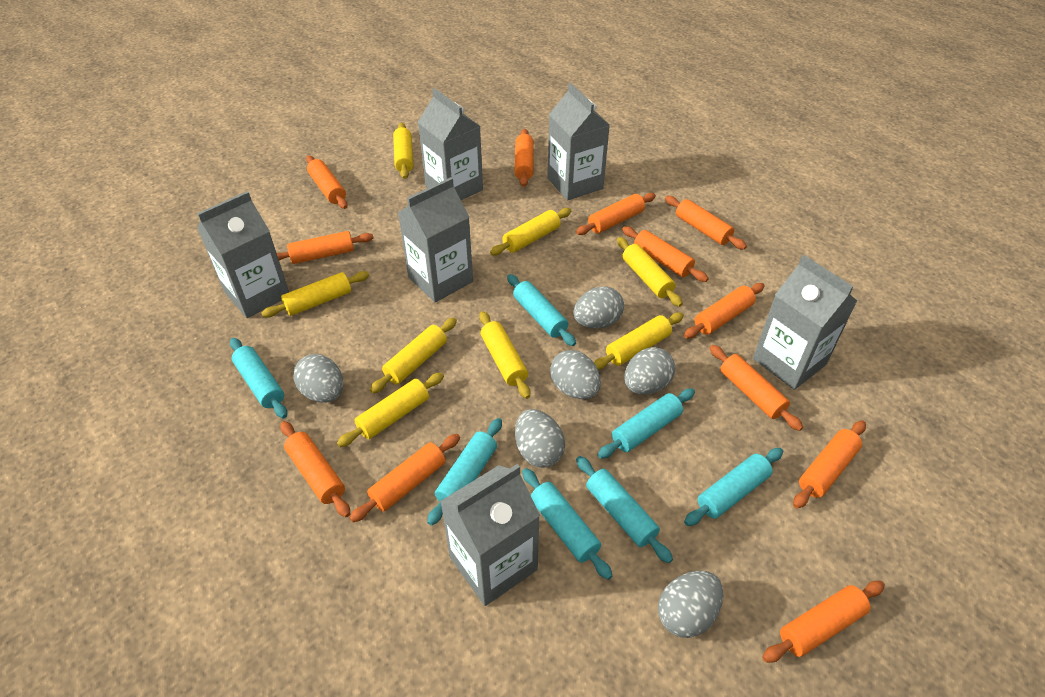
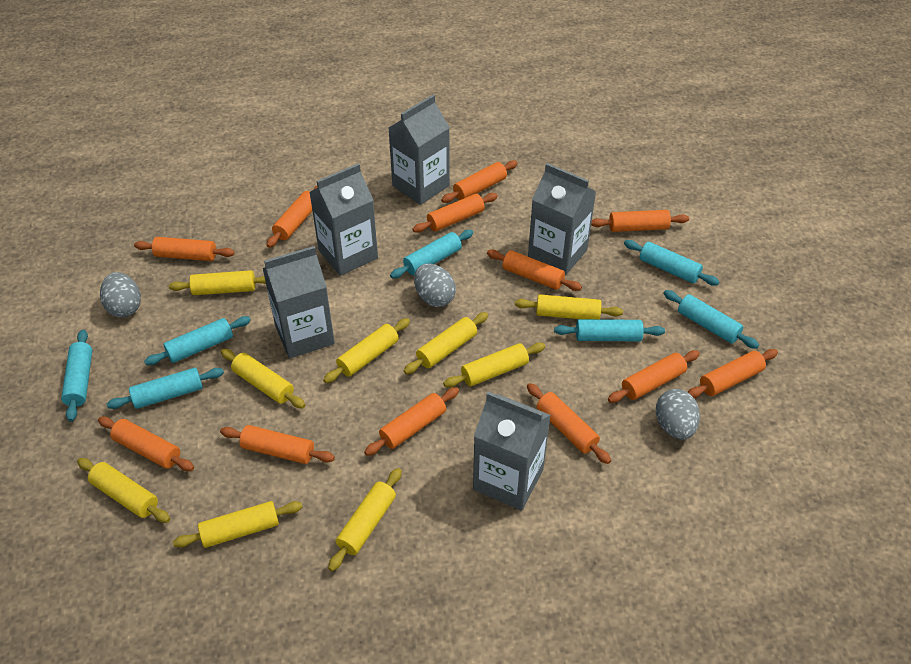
grey carton: [197,191,289,318] [398,177,473,302] [418,88,483,200] [440,464,540,606] [547,83,610,200] [753,255,857,390] = 6 -> [263,246,335,358] [309,163,378,276] [389,95,450,205] [473,392,551,510] [528,163,596,275] = 5
grey egg: [294,354,343,403] [515,409,565,468] [550,350,601,399] [573,286,624,328] [624,347,675,395] [658,571,723,638] = 6 -> [100,272,141,317] [414,264,456,307] [656,389,700,440] = 3
yellow rolling pin: [261,271,369,318] [337,373,444,447] [370,318,457,394] [393,123,413,179] [479,311,530,399] [490,208,571,255] [594,312,684,370] [617,237,683,307] = 8 -> [77,458,170,523] [169,270,266,295] [173,501,302,548] [221,349,305,408] [323,318,410,383] [328,468,402,571] [404,312,488,374] [443,342,545,388] [515,294,623,319] = 9

